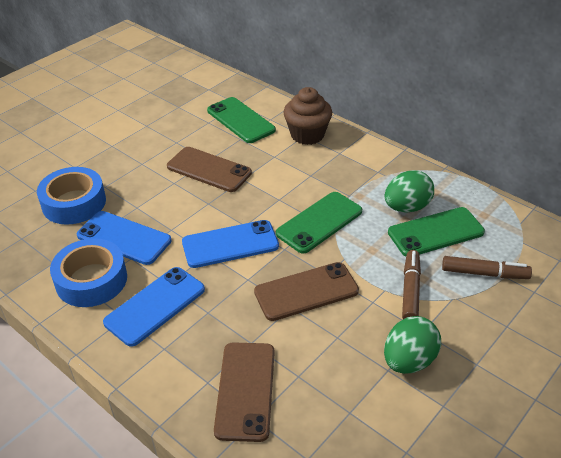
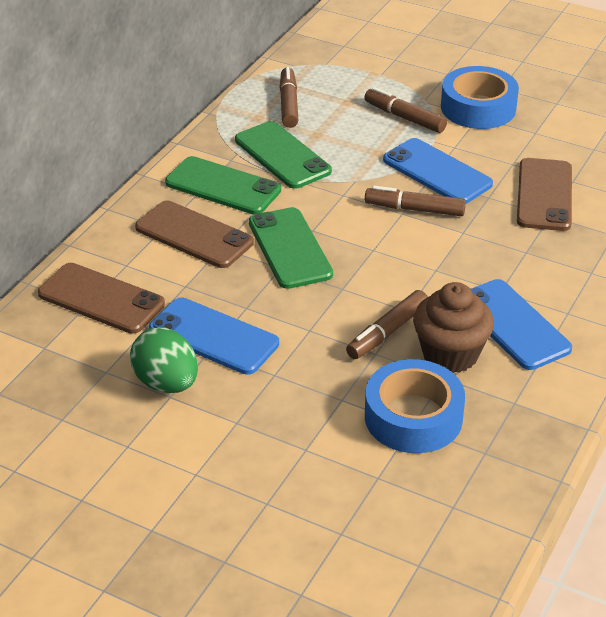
brown marker: [402,250,421,319] [442,256,532,279] = 2 -> [279,67,299,128] [346,290,428,359] [364,87,447,133] [365,186,466,216] = 4
green egg: [384,316,441,374] [385,170,434,213] = 2 -> [130,327,198,393] = 1

